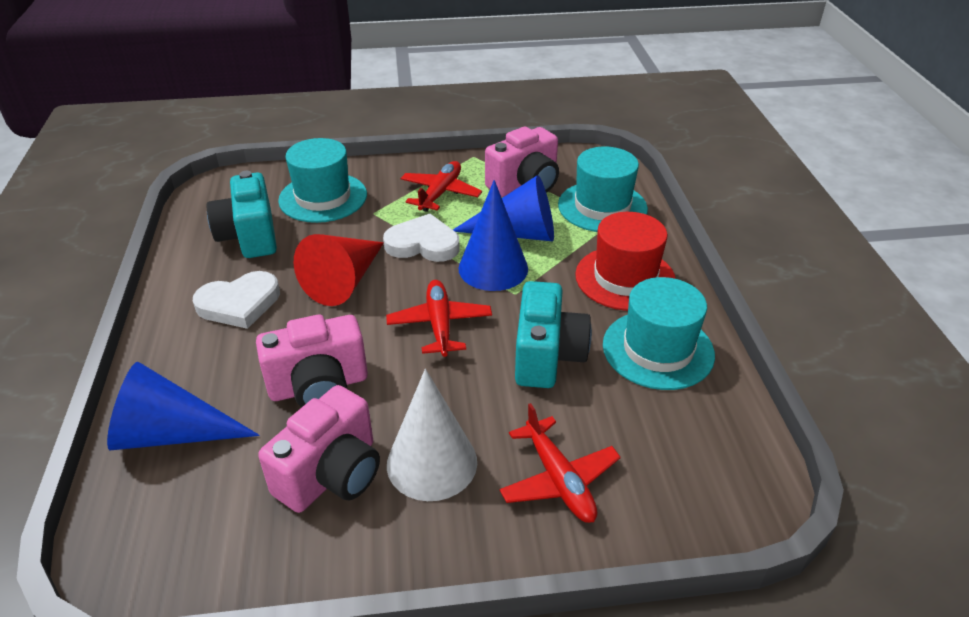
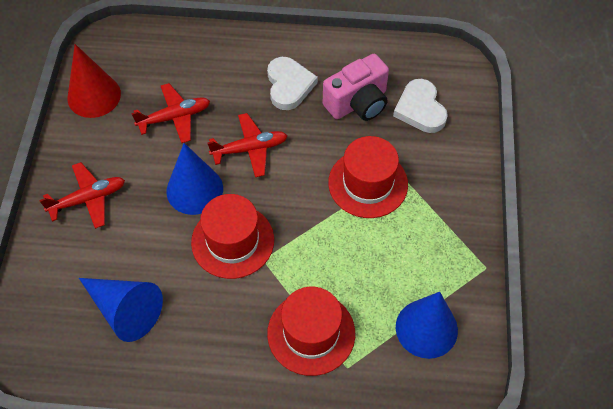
pink camera: [256,315,368,408] [258,385,380,513] [485,127,559,197] = 3 -> [323,54,389,121] = 1
red hat: [575,212,676,311] = 1 -> [191,194,274,279] [267,287,355,376] [328,136,408,218] = 3
turquoise camera: [207,171,277,258] [515,281,592,388] = 2 -> none = 0
turquoise hat: [278,138,367,223] [558,147,648,232] [603,277,715,390] = 3 -> none = 0
white cone: [387,369,477,501] = 1 -> none = 0

